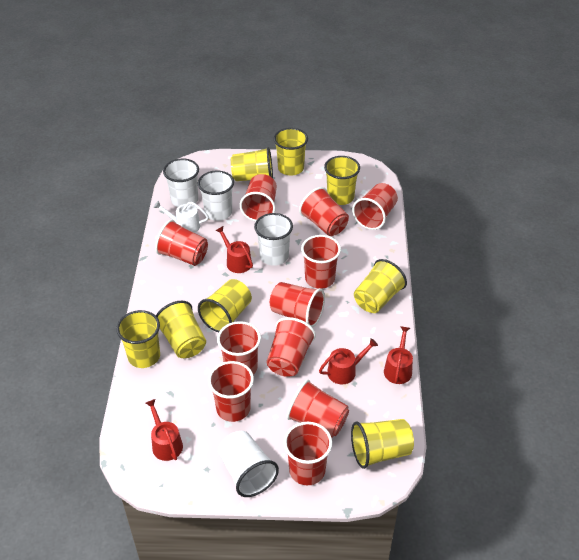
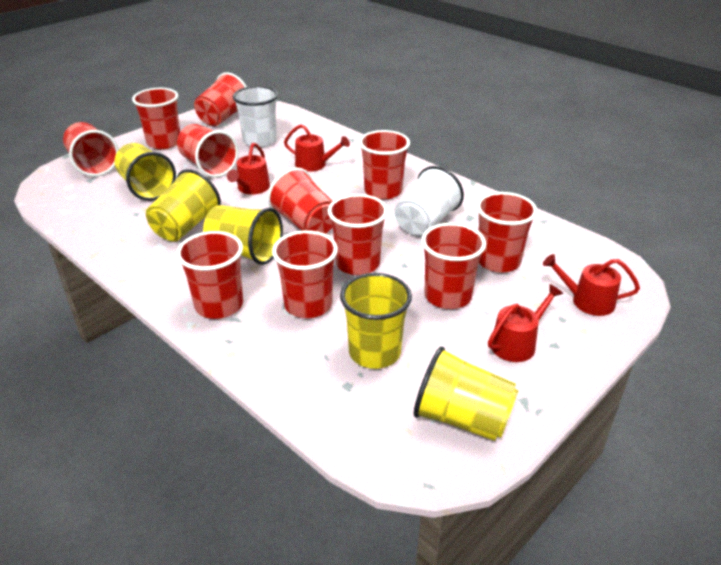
white cup: [163,159,199,207] [198,171,234,221] [218,431,279,497] [254,213,293,266] = 4 -> [233,86,278,148] [394,166,464,237] = 2
white watering can: [153,201,209,233] = 1 -> none = 0
yellow cup: [116,310,160,368] [156,301,206,358] [198,279,252,332] [231,147,273,181] [274,128,308,176] [324,156,360,205] [351,419,414,469] [354,259,407,313] = 8 -> [114,143,176,201] [146,169,221,241] [203,205,283,265] [340,273,412,369] [414,346,519,441] = 5

